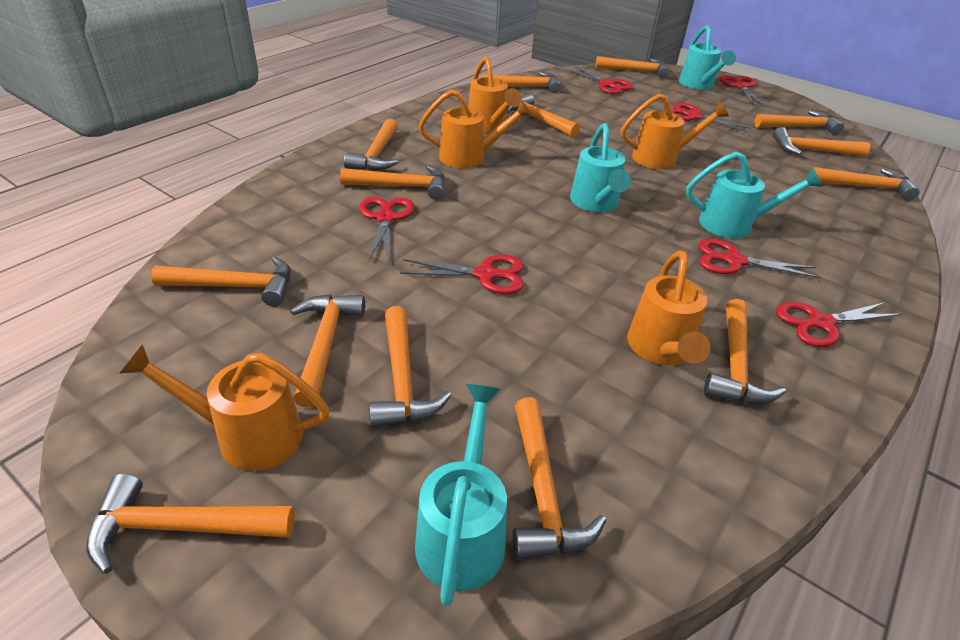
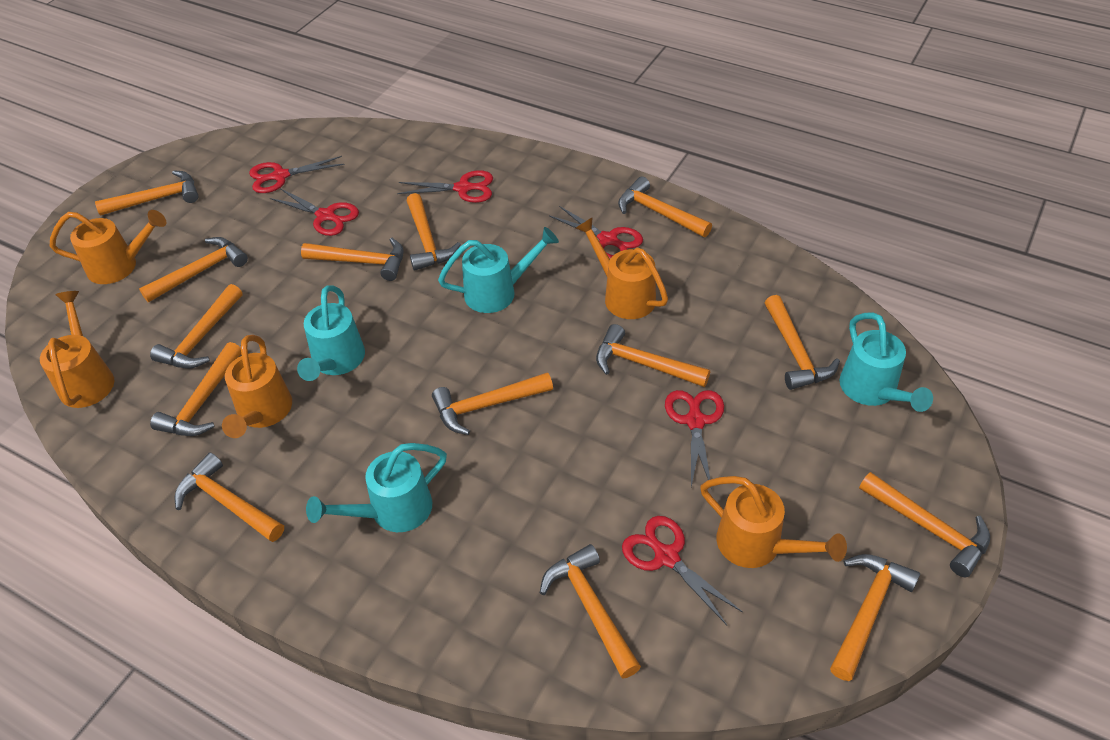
red scissors: [359,197,414,260] [400,255,524,294] [567,66,633,94] [671,103,751,132] [698,239,821,278] [719,75,765,106] [776,302,902,347] = 7 -> [249,156,345,193] [270,188,359,236] [397,170,493,203] [549,206,643,259] [622,516,743,625] [665,390,724,489] = 6

